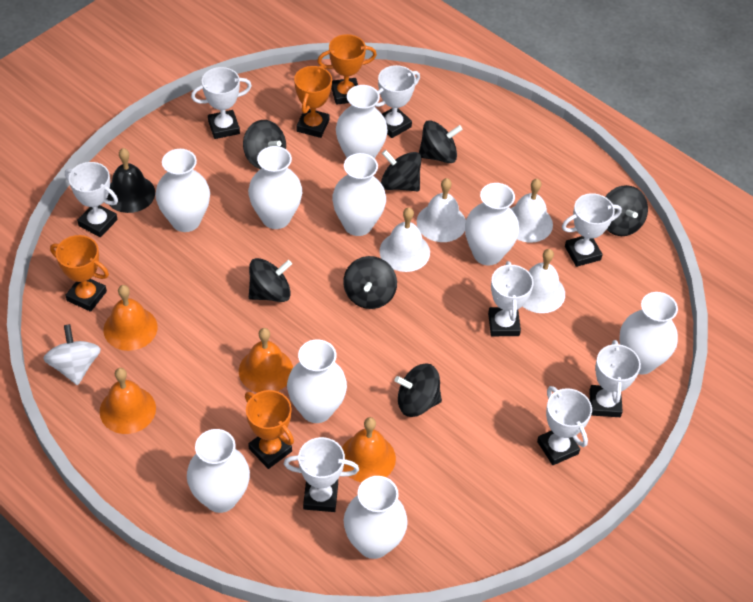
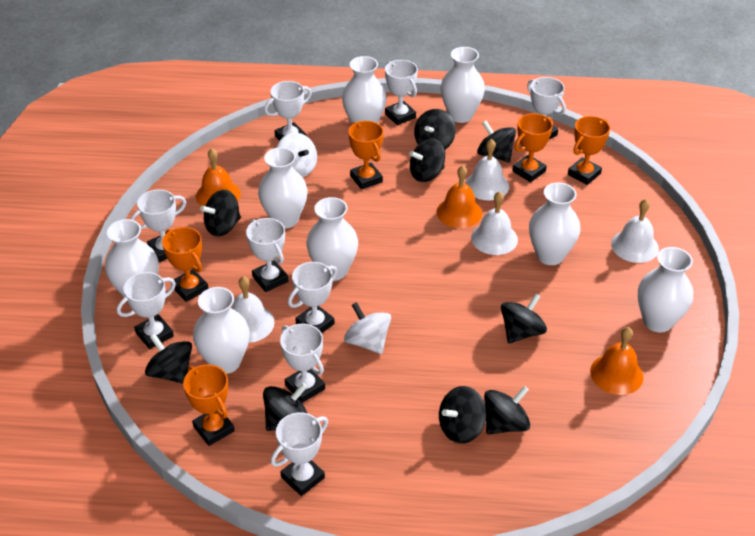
black bell: [107,148,155,213] = 1 -> none = 0
black spinning top: [243,120,286,169] [249,258,292,302] [343,256,397,309] [381,150,421,191] [395,363,442,417] [419,120,463,163] [605,185,648,236] = 7 -> [145,334,192,384] [200,190,241,237] [263,383,307,431] [409,139,445,182] [414,109,456,150] [439,386,486,444] [477,121,516,163] [484,386,530,435] [501,293,547,343] = 9
orange bell: [100,368,156,434] [104,285,158,351] [239,328,293,393] [342,417,396,483] = 4 -> [196,148,241,206] [437,165,482,228] [590,327,644,395] = 3
orange trophy: [50,235,109,312] [245,390,294,469] [294,65,332,138] [317,34,377,105] = 4 -> [162,227,209,302] [183,364,235,446] [348,121,384,189] [512,113,553,182] [568,116,610,185] = 5
white spinning top: [43,324,101,385] = 1 -> [277,133,317,177] [344,302,391,354] = 2
white trophy: [65,162,118,237] [191,67,252,139] [284,437,359,512] [375,65,420,138] [488,261,534,336] [537,386,592,465] [562,193,622,267] [589,340,641,417] = 8 -> [117,272,176,349] [130,189,186,262] [246,218,288,292] [264,81,312,141] [270,412,328,496] [280,324,325,403] [288,262,337,333] [385,60,418,125] [527,77,566,139] = 9
white vase: [155,149,210,232] [187,429,250,513] [248,146,302,229] [287,339,347,423] [332,153,386,236] [336,85,388,158] [344,476,408,559] [465,183,519,265] [619,292,678,375] = 9 -> [105,219,159,297] [193,287,250,374] [258,147,308,229] [306,197,358,281] [342,56,387,124] [440,47,485,123] [529,182,580,265] [638,247,693,333] = 8

